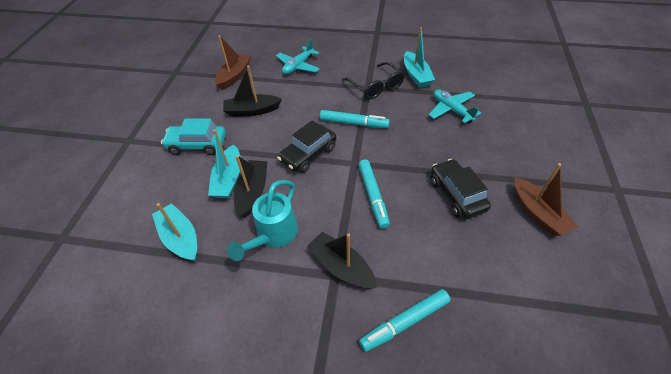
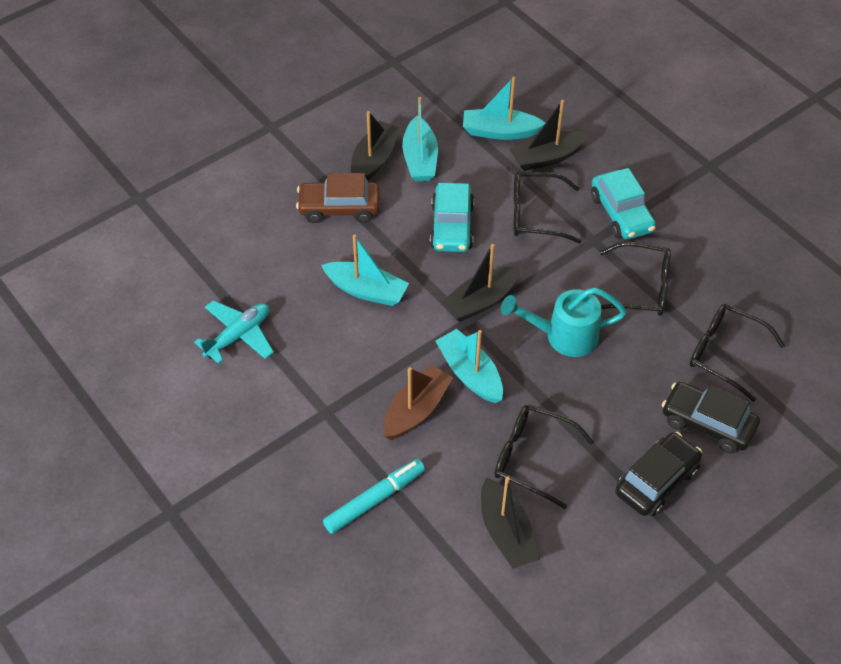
black boat: [223,66,282,117] [234,155,267,218] [307,232,377,289] = 3 -> [351,111,401,181] [441,244,520,322] [481,476,540,569] [509,100,589,171] = 4
black glasses: [342,62,405,99] = 1 -> [494,405,594,509] [513,172,581,244] [599,242,671,316] [690,304,785,402] = 4
brown boat: [215,35,251,90] [514,163,578,236] = 2 -> [383,364,453,440] = 1
brown car: none = 0 -> [296,173,380,223] = 1
turquoise boat: [152,203,197,261] [208,130,240,198] [404,27,435,88] = 3 -> [321,234,409,306] [402,97,438,181] [435,329,503,403] [463,77,545,140] = 4
turquoise car: [161,119,226,155] = 1 -> [430,183,474,252] [591,168,656,240] = 2
turquoise marker: [320,110,390,128] [358,159,390,229] [359,289,450,352] = 3 -> [323,459,425,534] = 1
turquoise plane: [276,39,320,74] [429,90,481,124] = 2 -> [194,300,274,364] = 1

